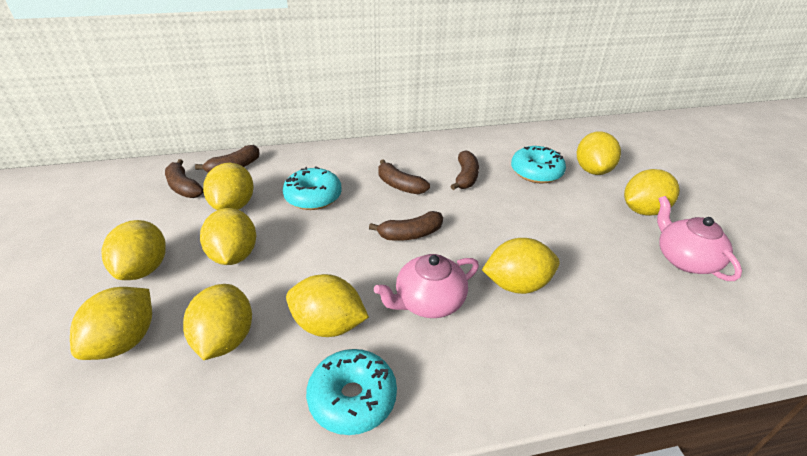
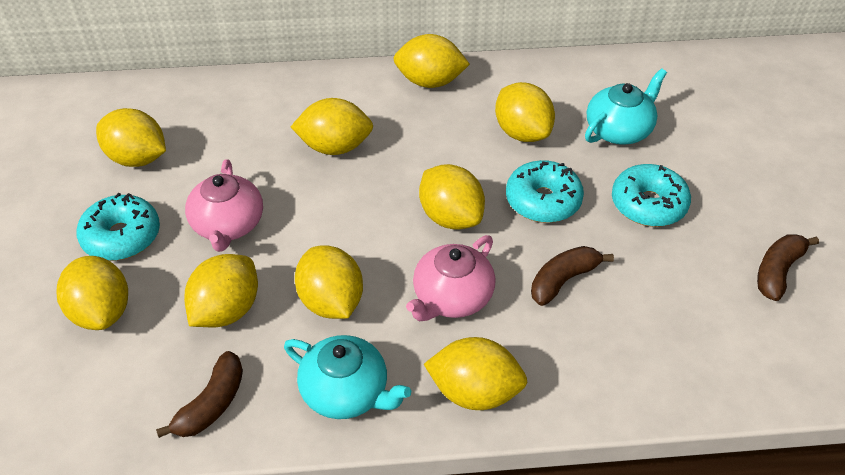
brown banana: [165,159,203,198] [195,145,260,173] [369,211,443,241] [378,159,430,194] [450,150,479,190] = 5 -> [156,351,243,438] [531,246,614,306] [757,234,819,301] = 3
turquoise teapot: none = 0 -> [284,335,411,419] [585,68,667,145] = 2

